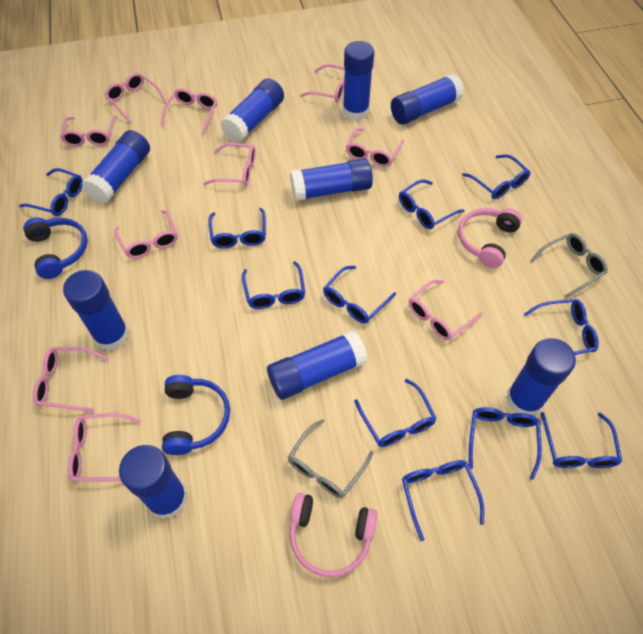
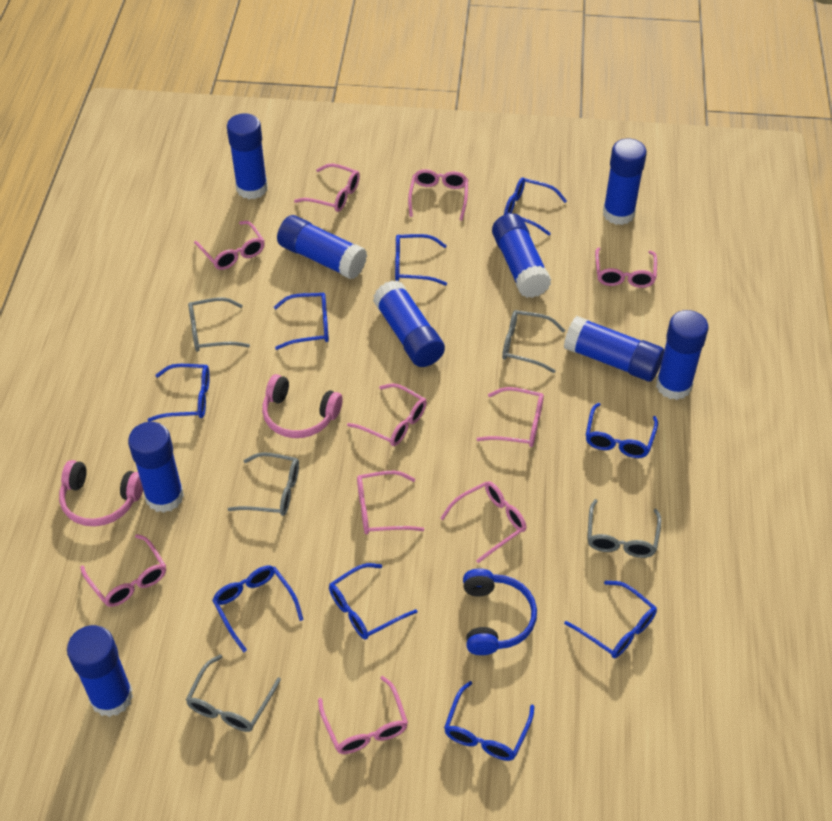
blue glasses: [19,168,83,216] [209,208,266,248] [242,261,305,309] [323,266,396,324] [354,379,437,447] [399,179,464,229] [402,460,484,541] [462,155,531,199] [469,407,542,480] [524,299,599,355] [540,412,622,468] = 11 -> [148,364,210,422] [212,566,304,652] [274,293,329,350] [329,563,417,640] [395,234,447,286] [444,681,534,761] [504,177,567,236] [564,581,657,658] [585,403,658,458] = 9
blue headphones: [23,218,88,279] [162,375,230,455] = 2 -> [463,568,537,655] = 1
grey glasses: [288,419,373,498] [530,233,608,298] = 2 -> [186,655,281,732] [188,297,250,352] [228,452,299,516] [502,310,565,373] [587,499,661,558] = 5

